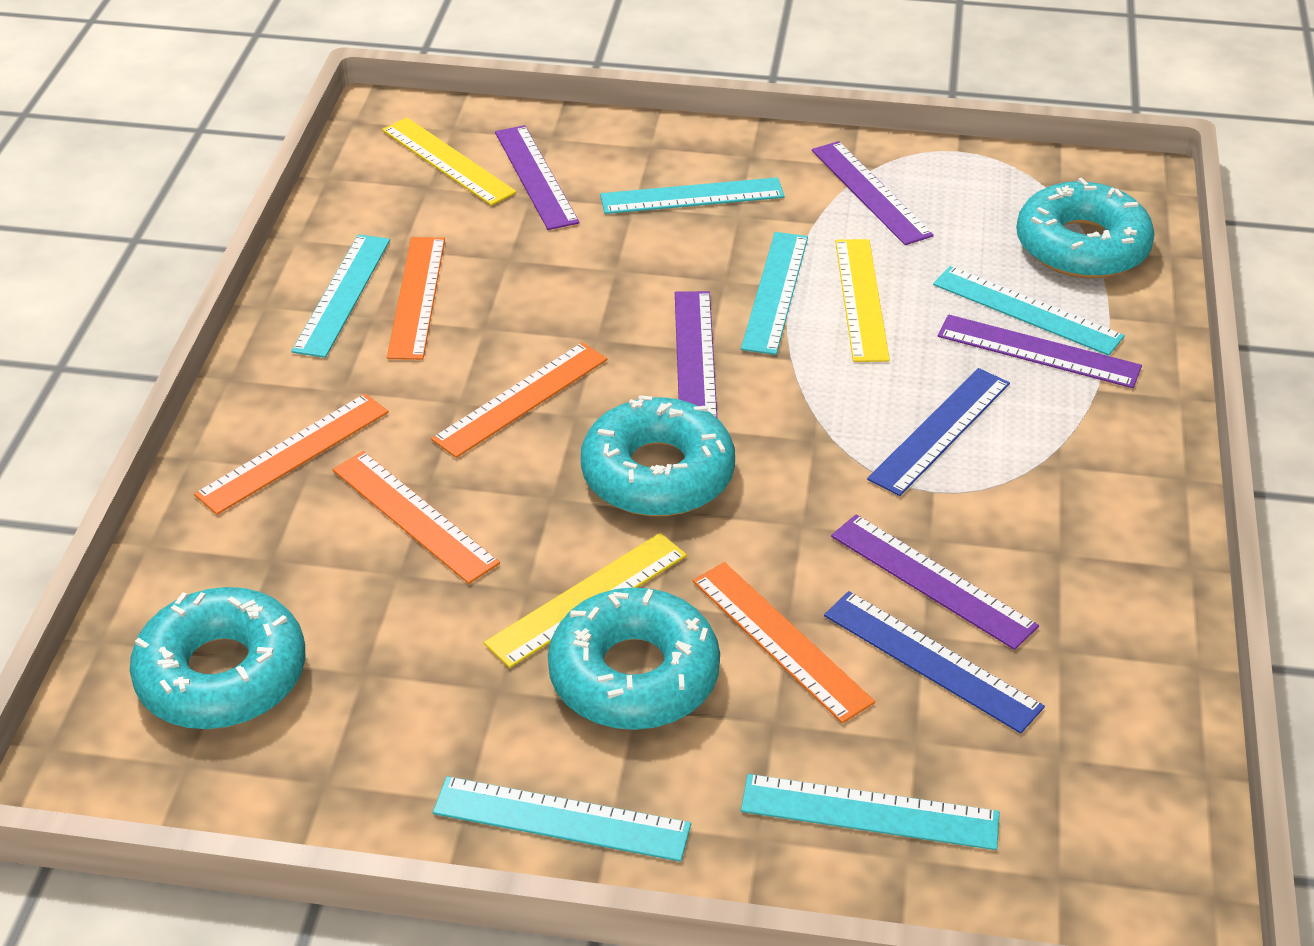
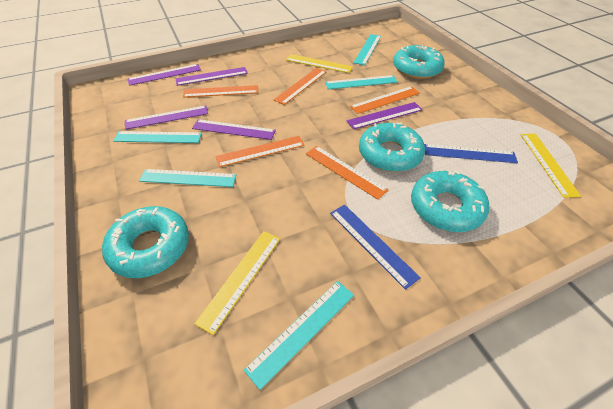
turquoise ruler: [291,234,390,358] [433,776,691,862] [600,177,785,214] [741,232,808,355] [741,774,1000,850] [933,266,1125,356] = 6 -> [113,131,202,143] [139,169,237,187] [244,281,354,390] [325,75,398,89] [353,34,381,65] = 5

